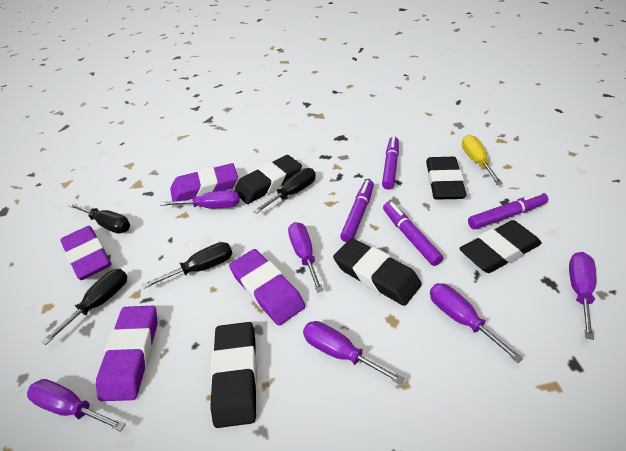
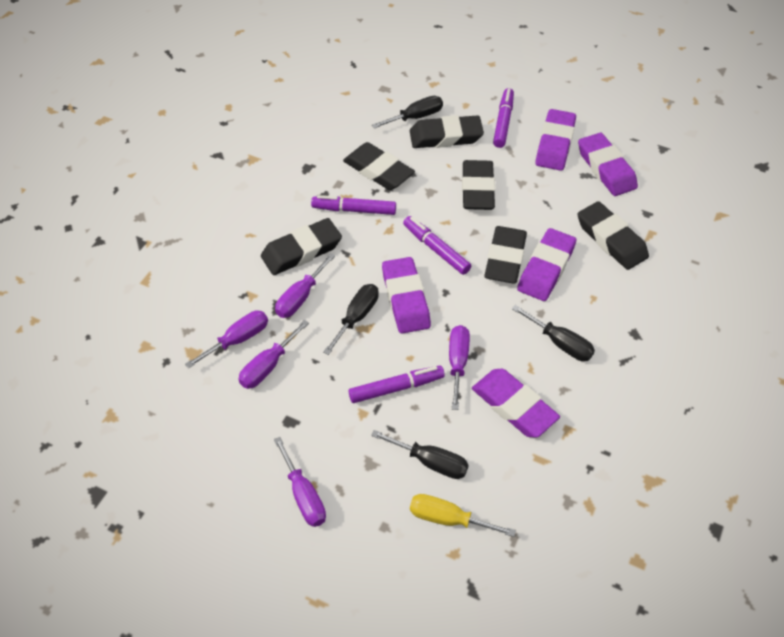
black eraser: [210,322,257,428] [234,155,302,204] [333,238,422,306] [426,157,467,200] [459,220,542,273] = 5 -> [261,218,342,275] [343,142,415,190] [410,115,484,148] [462,160,495,210] [484,226,527,284] [578,201,649,270] = 6
purple eraser: [60,226,111,280] [96,306,158,401] [170,163,238,201] [229,249,305,325] = 4 -> [382,257,431,334] [472,369,560,437] [517,228,576,301] [536,109,576,171] [578,133,638,196] = 5
purple screwdriver: [27,379,126,432] [160,190,239,208] [288,222,323,293] [303,321,405,385] [430,283,523,363] [569,252,596,340] = 6 -> [185,311,268,369] [238,320,309,389] [274,437,326,527] [275,253,335,318] [449,325,470,410] = 5

